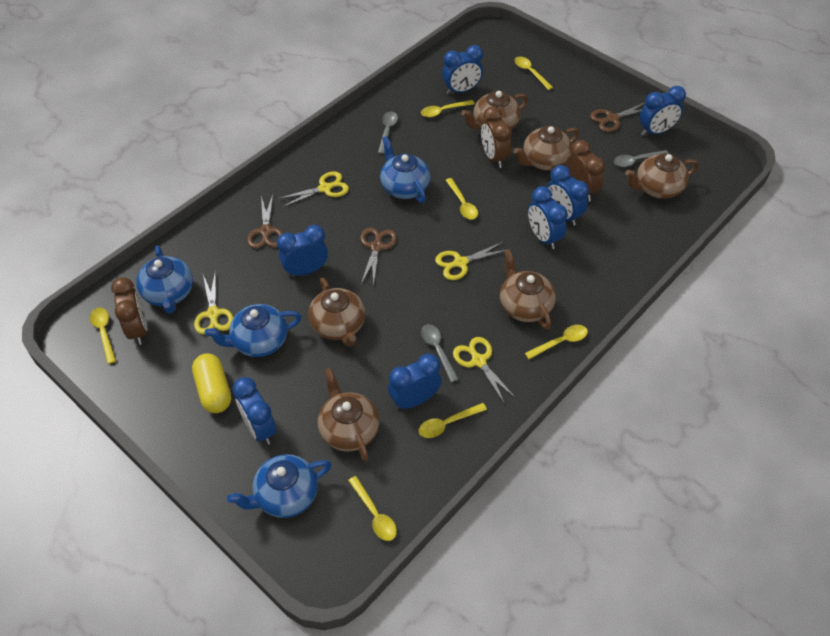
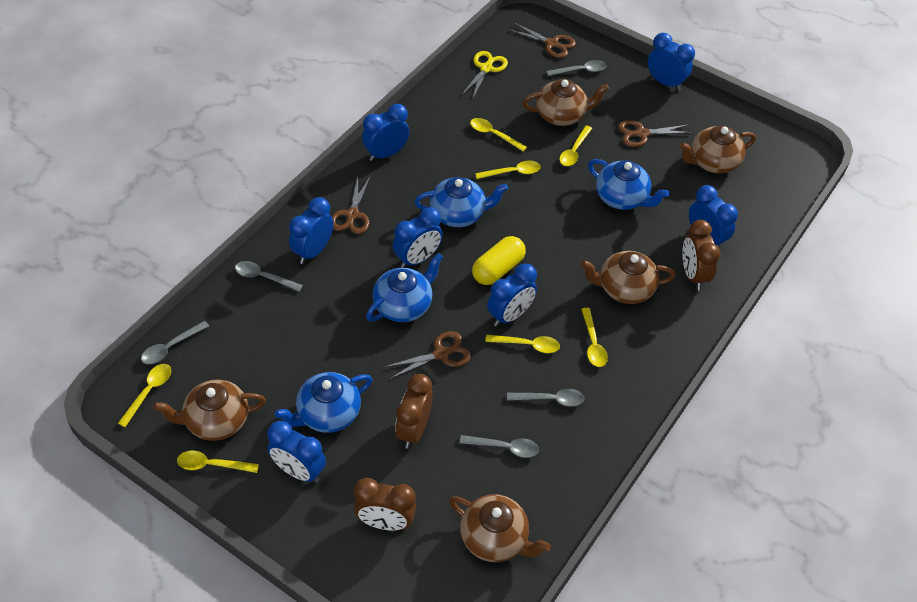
brown scissors: [247,194,283,249] [360,227,397,286] [590,103,645,132] = 3 -> [332,177,370,234] [384,331,471,379] [509,23,576,58] [618,120,693,147] = 4
brown teapot: [309,278,365,347] [318,368,379,461] [461,91,528,129] [500,249,556,329] [513,126,579,170] [625,153,699,199] = 6 -> [153,379,266,441] [449,494,551,562] [522,79,609,126] [581,251,675,304] [680,126,756,173] = 5
grey spoon: [378,112,398,154] [421,324,458,382] [614,150,669,167] = 3 -> [141,321,209,364] [235,261,303,292] [460,435,539,458] [507,389,584,407] [547,60,606,76] = 5
yellow scissors: [194,273,234,334] [278,171,349,207] [435,242,506,280] [453,337,516,404] = 4 -> [462,51,508,98] = 1

